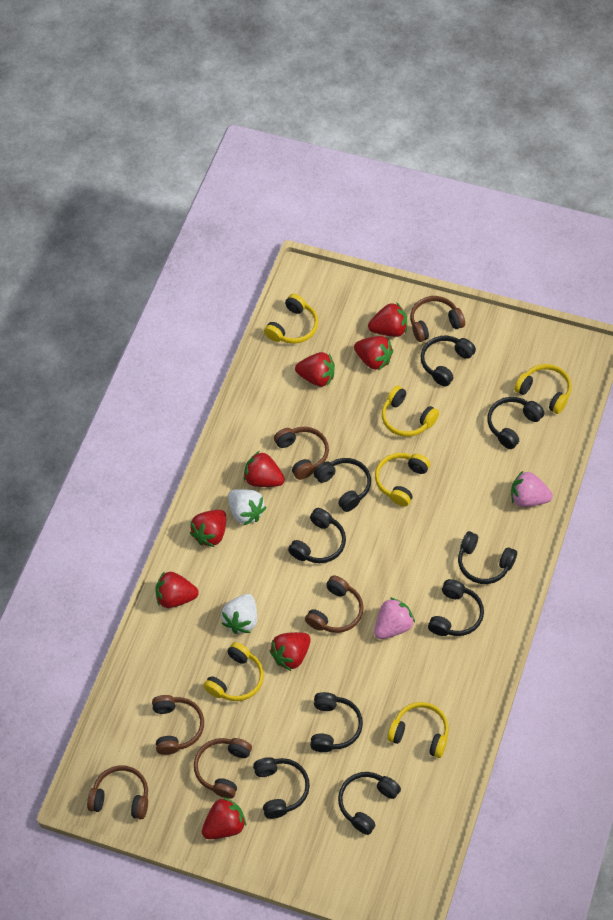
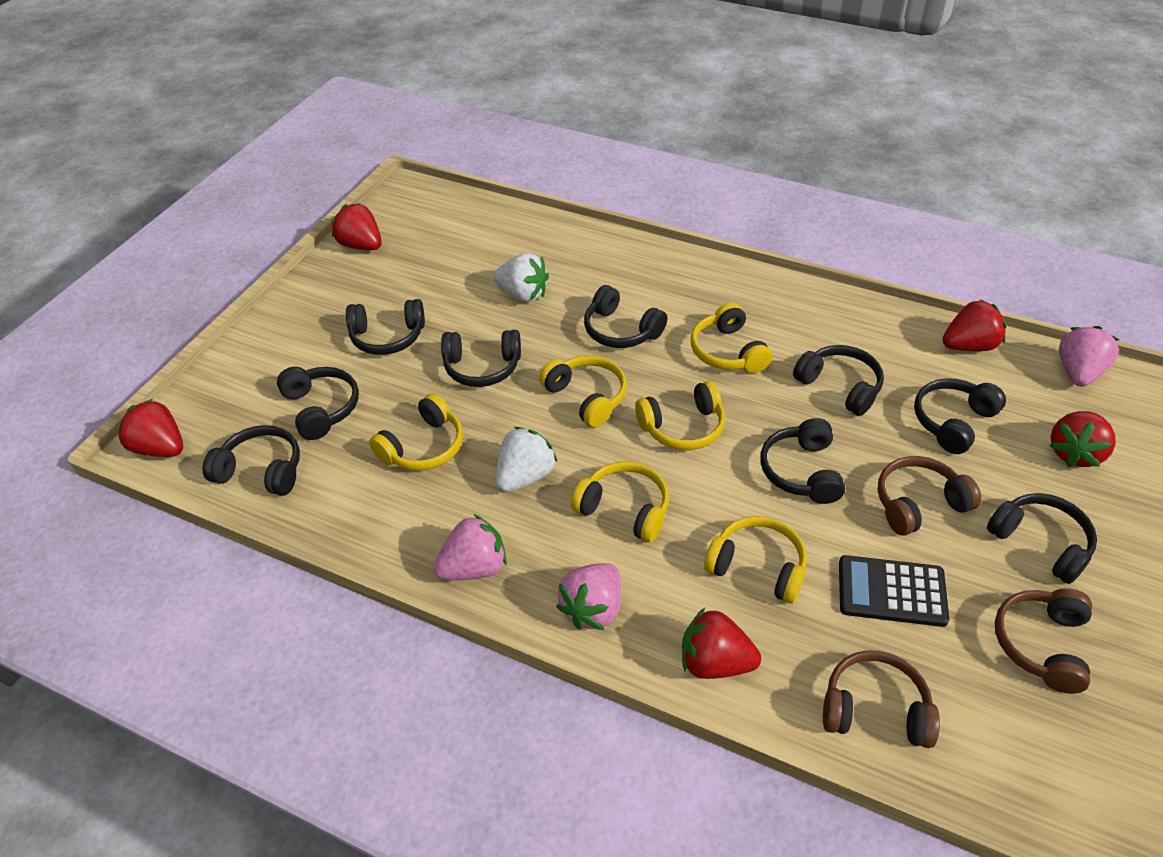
black calculator: none = 0 -> [839,555,949,627] = 1
brown headphones: [87,765,148,819] [152,695,204,755] [194,738,252,799] [274,427,329,480] [305,575,364,633] [410,296,465,342] = 6 -> [823,650,940,748] [877,456,981,536] [995,588,1092,694] = 3
pink strawberry: [374,598,415,639] [511,471,553,507] = 2 -> [433,514,507,580] [556,563,621,630] [1059,326,1119,387] = 3
red strawberry: [155,572,199,608] [190,510,226,547] [202,797,246,839] [244,451,285,487] [269,632,311,671] [295,352,335,387] [354,336,393,371] [368,302,407,337] = 8 -> [115,399,183,457] [331,203,382,250] [682,608,761,679] [942,299,1007,351] [1049,411,1116,467] = 5

